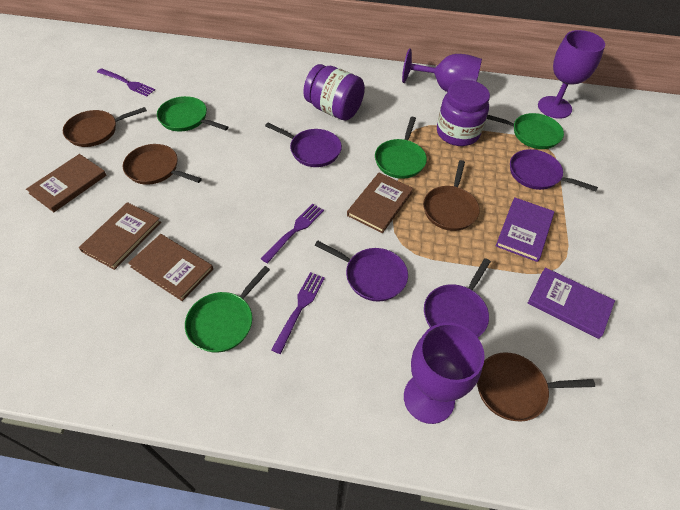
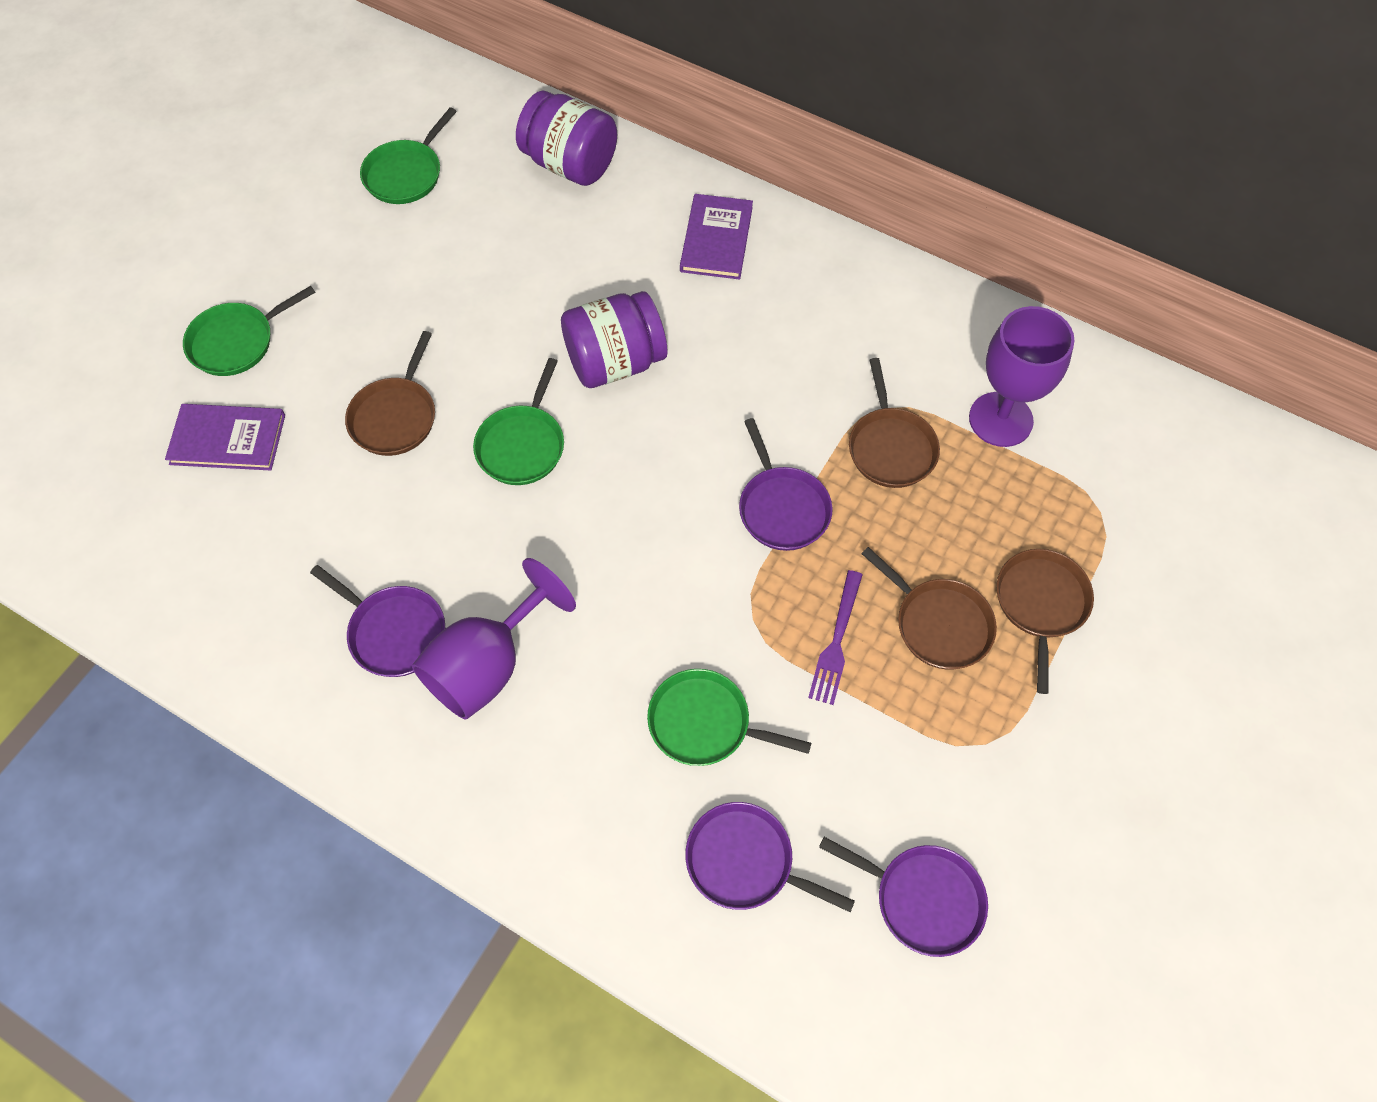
brown book: [26,154,107,212] [79,202,161,270] [128,234,213,301] [347,173,413,233] = 4 -> none = 0
purple fork: [97,68,155,96] [261,203,324,263] [271,272,325,354] = 3 -> [808,570,863,705] = 1
purple goblet: [402,48,482,92] [404,323,485,424] [538,30,605,119] = 3 -> [412,558,576,720] [969,306,1074,447] = 2

